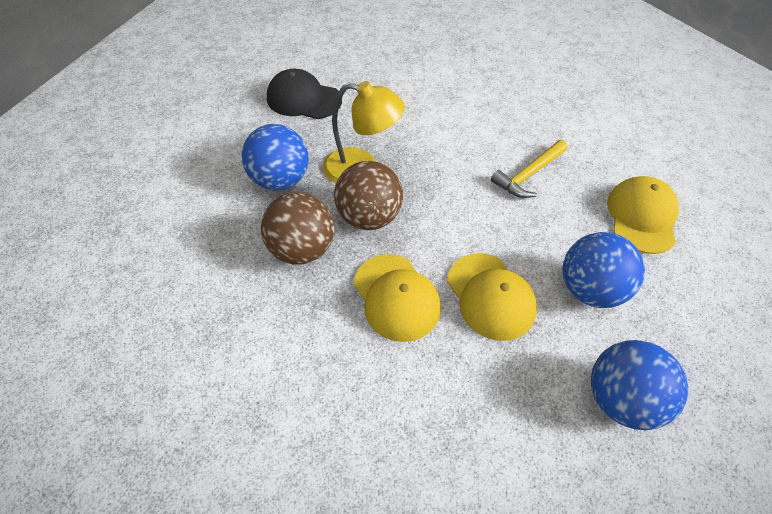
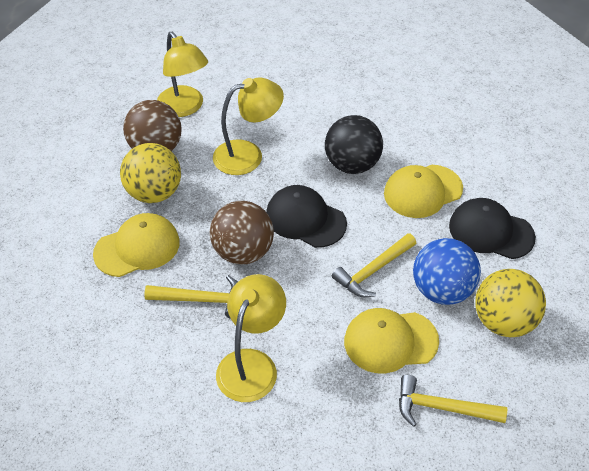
black ball: none = 0 -> [325,115,383,174] = 1
black cap: [267,69,342,119] = 1 -> [266,185,347,248] [449,198,536,259] = 2
blue ball: [242,124,309,191] [562,232,645,308] [591,340,688,430] = 3 -> [413,238,481,305] = 1
yellow ball: none = 0 -> [120,143,181,203] [475,269,546,337] = 2
yellow hammer: [491,140,568,198] = 1 -> [144,275,237,319] [332,233,416,297] [399,375,507,427] = 3
yellow lamp: [323,81,405,183] = 1 -> [157,32,208,117] [213,77,284,175] [216,274,286,402] = 3

